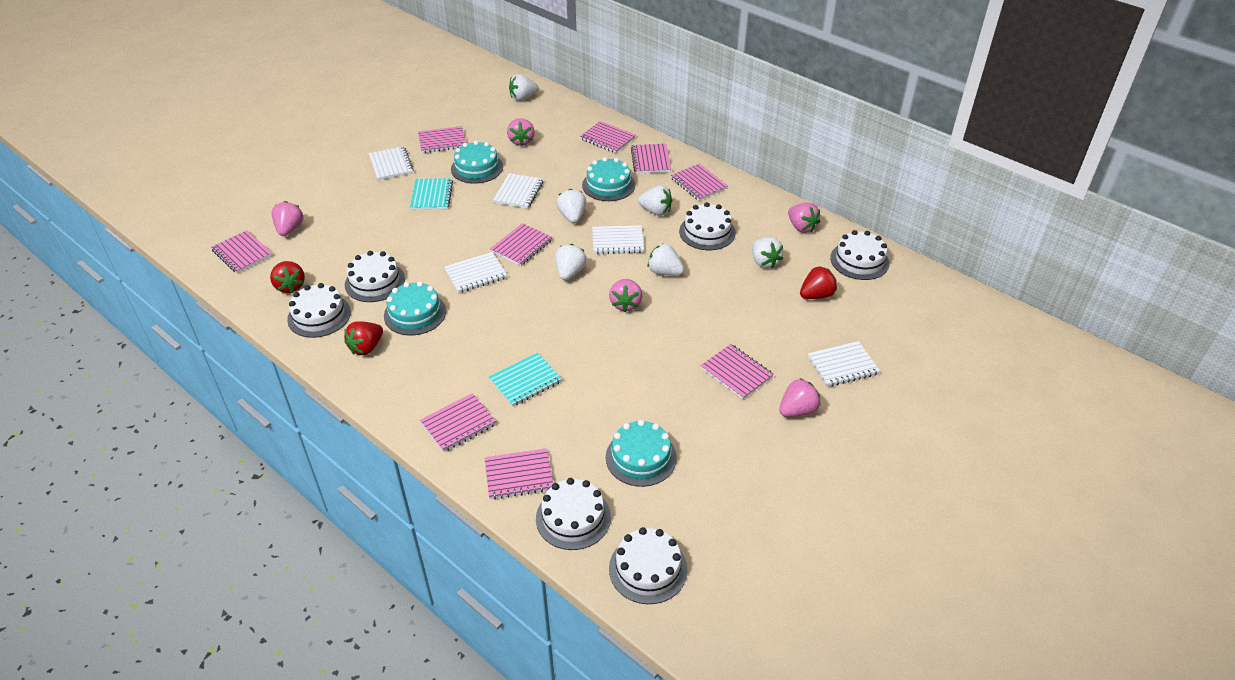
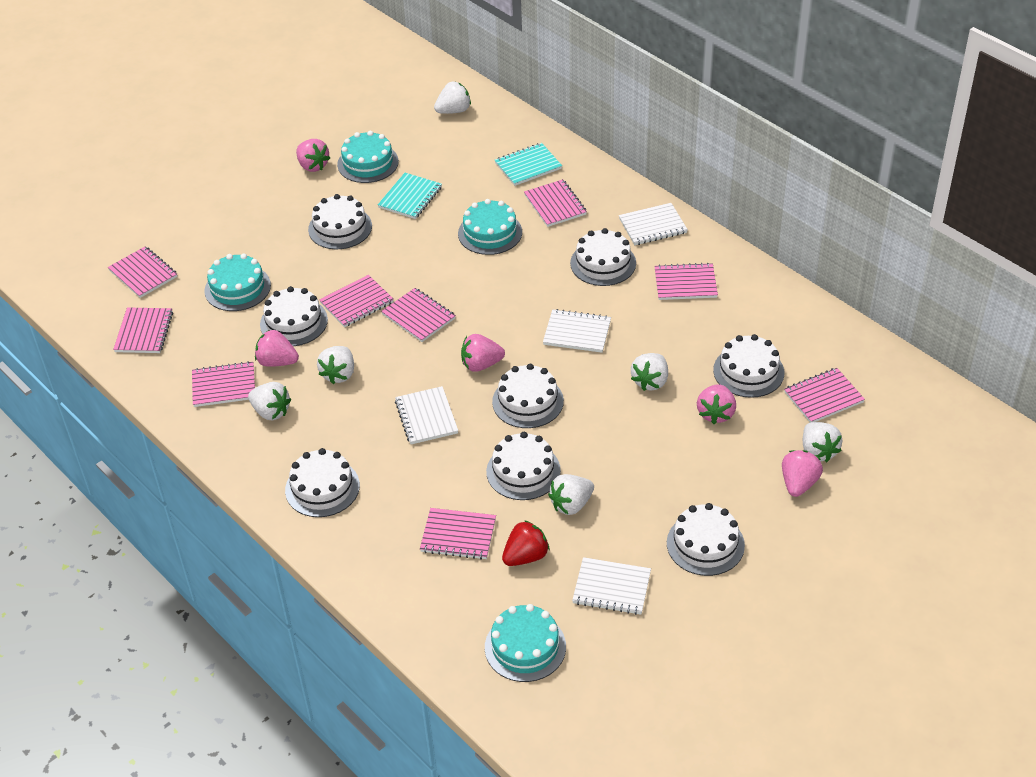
red strawberry: [270,261,305,293] [344,321,383,355] [800,266,837,299] = 3 -> [502,520,549,566] = 1
white cake: [287,283,351,338] [345,251,405,302] [536,478,611,550] [609,527,688,604] [679,202,736,250] [830,230,889,280] = 6 -> [260,286,328,346] [285,448,360,517] [308,194,372,249] [486,432,561,500] [492,364,564,428] [570,228,636,286] [667,503,745,576] [713,334,784,398] = 8
white notebook: [369,146,414,180] [444,252,507,293] [493,173,543,208] [592,225,644,254] [808,341,880,387] = 5 -> [395,386,458,444] [543,309,611,353] [572,557,651,615] [619,203,688,245] = 4

